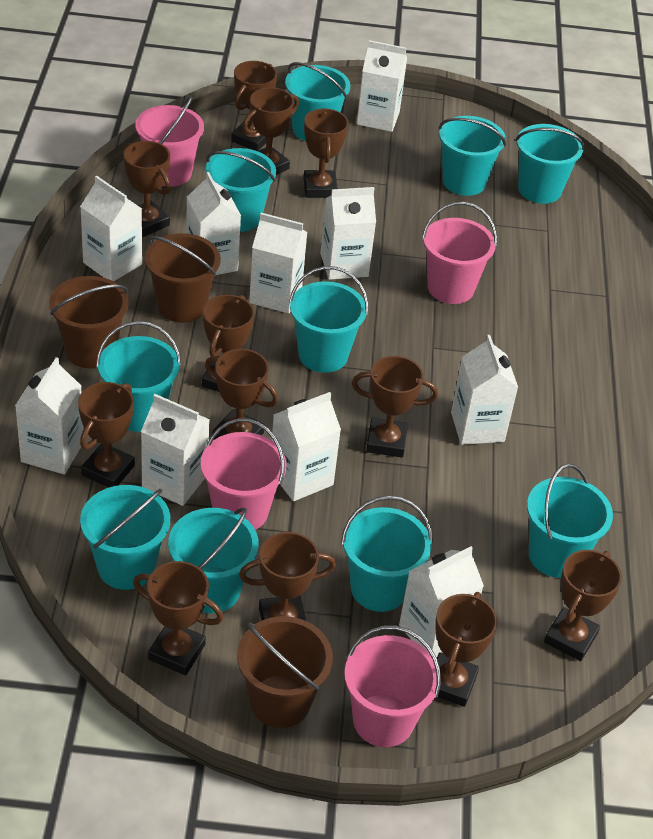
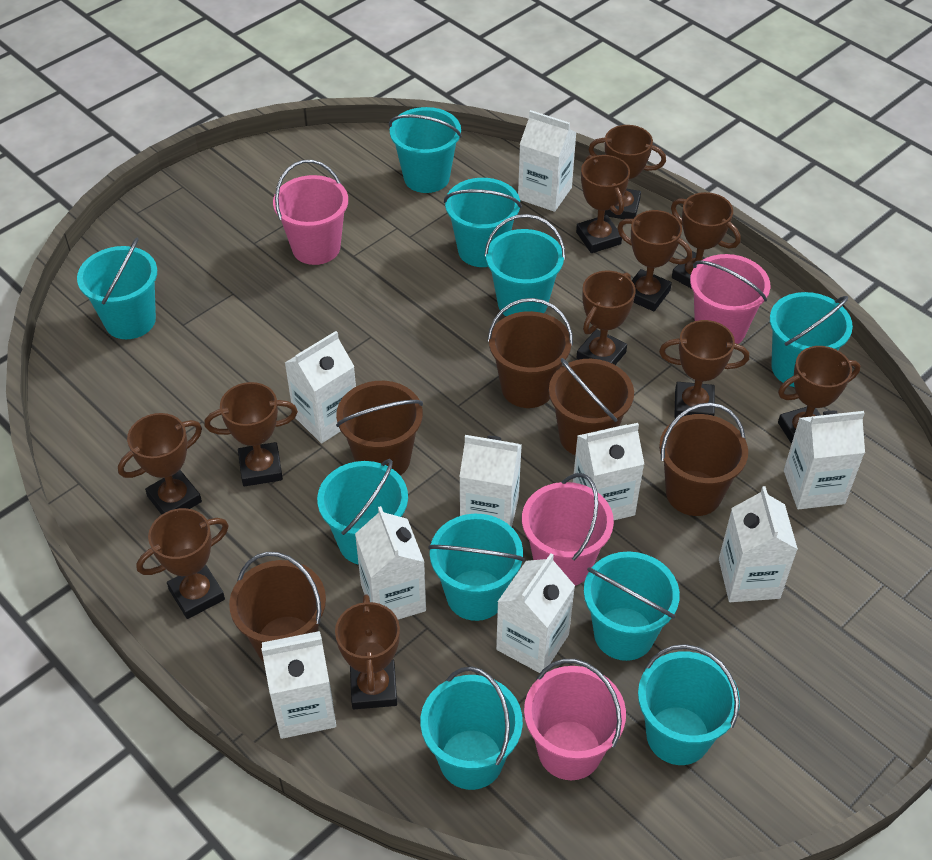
brown bucket: [49,276,129,369] [145,233,221,323] [237,616,333,728] = 3 -> [229,552,326,662] [336,381,423,476] [487,298,573,408] [549,358,634,456] [659,403,748,516] = 5
brown trophy: [78,382,135,488] [123,141,171,237] [133,561,223,675] [202,295,254,392] [205,349,278,440] [231,61,277,151] [239,532,336,621] [243,87,299,175] [303,108,349,198] [352,356,438,458] [435,592,497,707] [544,550,622,661] = 12 -> [118,413,202,515] [136,508,229,619] [204,382,298,487] [335,594,400,709] [576,155,630,253] [576,271,636,365] [588,125,666,219] [617,210,692,311] [659,320,749,418] [671,192,741,289] [778,346,860,444] = 11
white carton: [15,357,83,475] [80,176,142,281] [141,394,210,506] [186,172,241,275] [249,213,308,313] [272,392,341,501] [320,187,376,280] [357,40,407,132] [399,546,484,657] [451,335,518,445] = 10 -> [261,631,336,739] [285,331,356,443] [355,506,426,620] [459,435,522,527] [496,554,575,673] [518,110,577,212] [573,423,644,520] [719,486,798,602] [784,411,865,509] = 9

